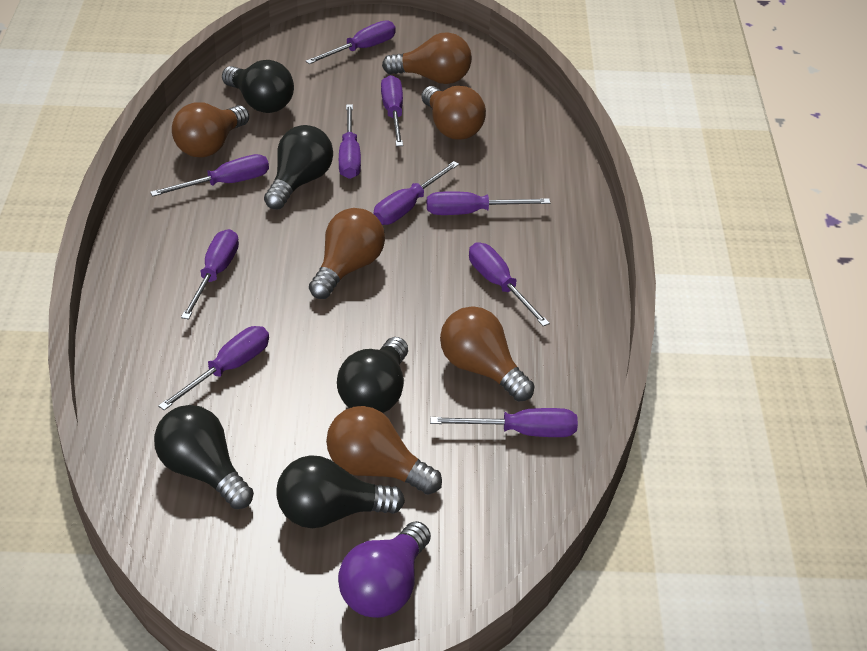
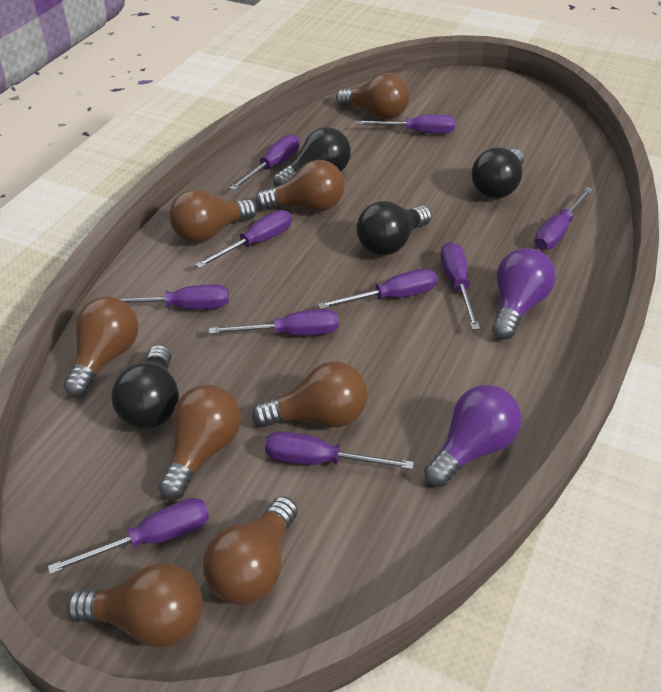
black light bulb: [154,405,254,509] [222,60,294,113] [264,125,333,210] [276,455,405,528] [337,337,408,413] = 5 -> [111,345,179,429] [273,127,351,187] [356,201,432,256] [472,148,524,198] = 4
brown light bulb: [172,102,249,158] [309,208,385,299] [326,406,442,495] [382,32,472,84] [421,86,486,140] [440,306,534,402] = 6 -> [63,297,138,397] [66,563,202,648] [159,385,241,500] [169,189,257,243] [203,496,298,605] [252,361,368,427] [255,160,345,211] [336,73,410,119] = 8
purple light bulb: [338,521,431,618] = 1 -> [424,385,522,487] [492,248,555,339] = 2

